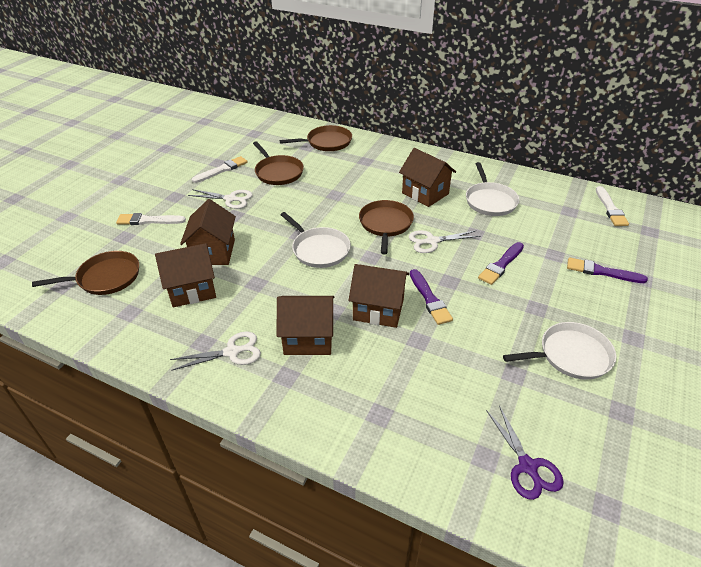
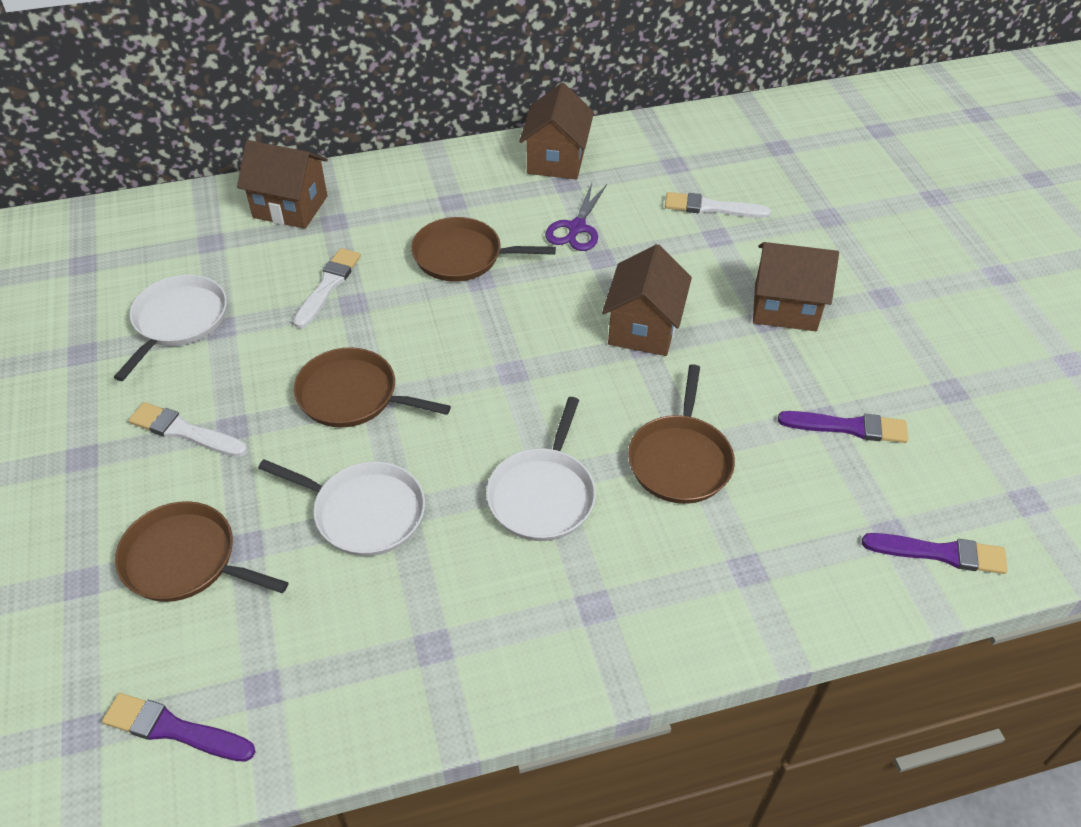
brown house: [155,243,216,307] [180,199,236,265] [277,296,334,355] [349,264,409,328] [399,148,456,207] = 5 -> [237,140,328,229] [519,83,594,179] [602,244,692,356] [753,242,839,331] = 4
white scissors: [170,331,261,371] [188,189,253,209] [409,230,480,253] = 3 -> none = 0

